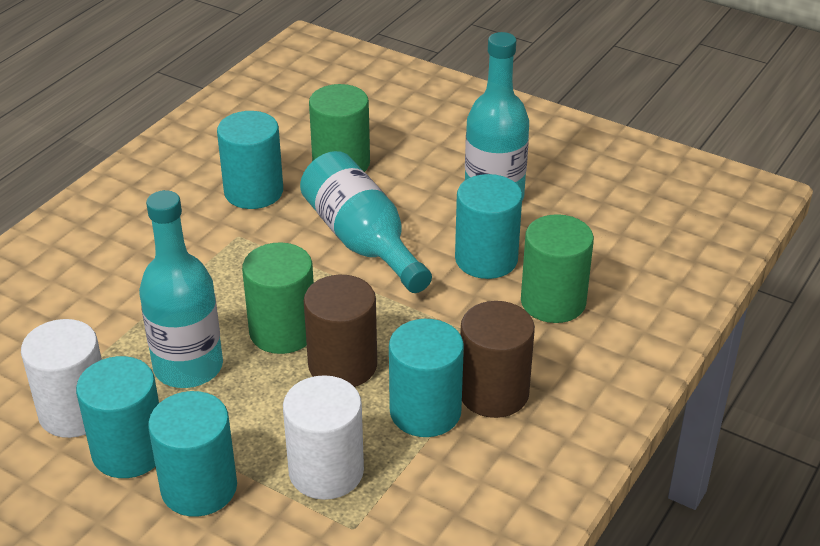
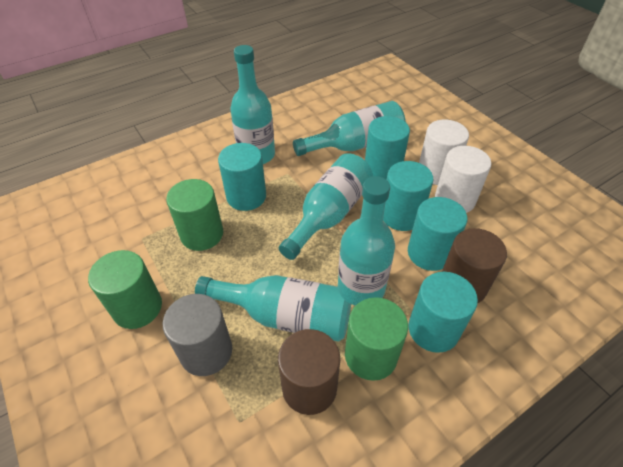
grey cylinder: none = 0 -> [163,294,232,376] = 1
turquoise bottle: [139,190,223,388] [300,151,432,293] [465,32,529,201] = 3 -> [195,275,352,342] [230,45,275,164] [279,153,373,260] [293,101,406,156] [338,176,395,306] = 5

